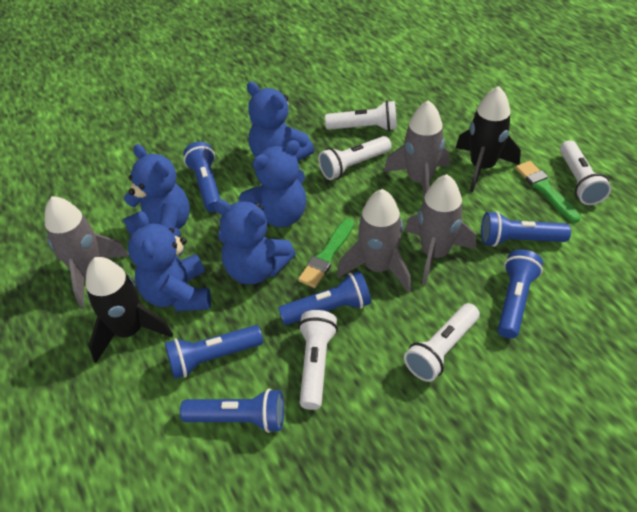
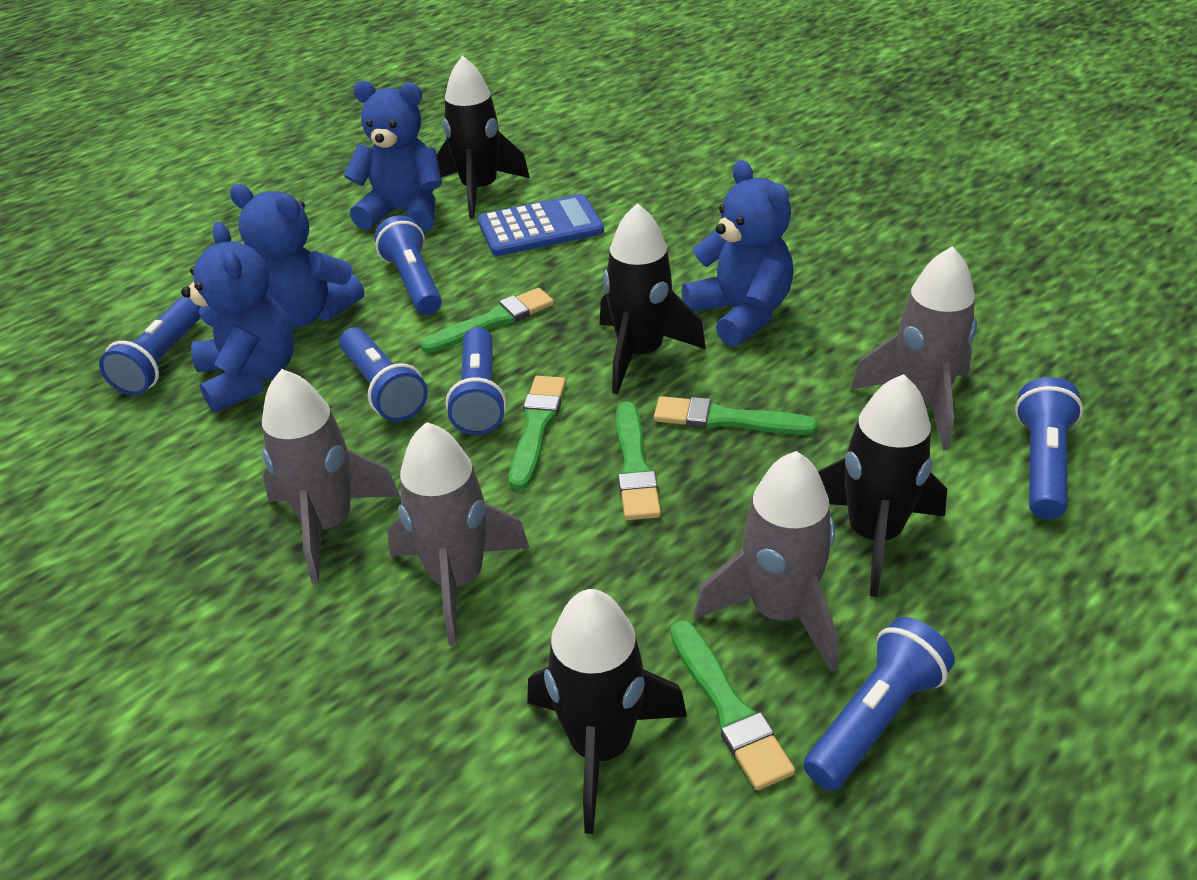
black rocket: [85,257,173,363] [456,86,521,192] = 2 -> [437,56,530,219] [527,589,687,834] [600,203,706,394] [818,374,947,597] = 4
blue calculator: none = 0 -> [478,194,604,256] = 1
blue teddy bear: [123,144,190,237] [128,211,211,312] [214,199,296,285] [239,140,306,227] [247,82,314,161] = 5 -> [181,222,294,413] [230,184,364,328] [344,81,442,233] [681,160,793,347] = 4
green brush: [298,219,354,288] [516,161,581,223] = 2 -> [420,288,554,353] [509,376,566,490] [616,402,661,520] [654,396,818,435] [671,620,795,790] = 5
white flashlight: [298,310,338,410] [318,136,391,180] [325,101,397,131] [404,303,480,382] [560,140,611,205] = 5 -> none = 0

